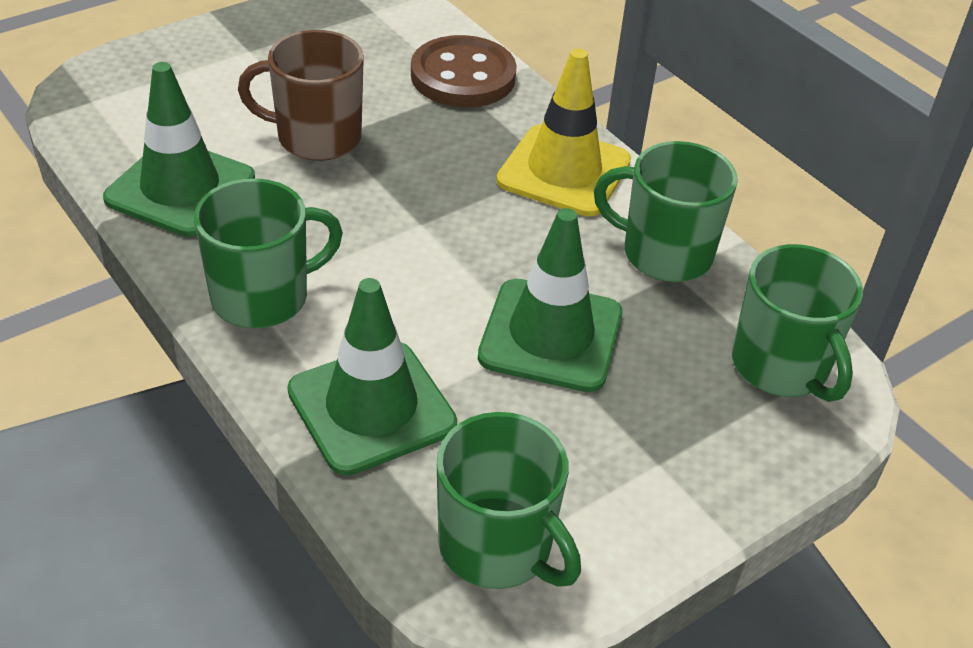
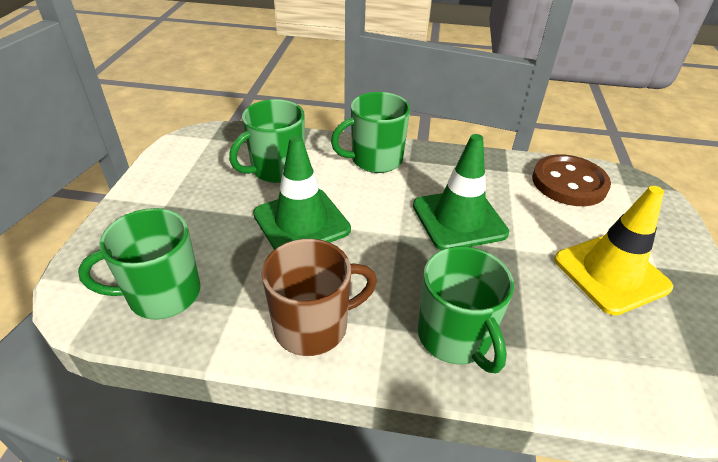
green traffic cone: [103,62,255,237] [287,278,457,476] [478,208,622,392] = 3 -> [253,135,351,250] [413,134,509,250] = 2

